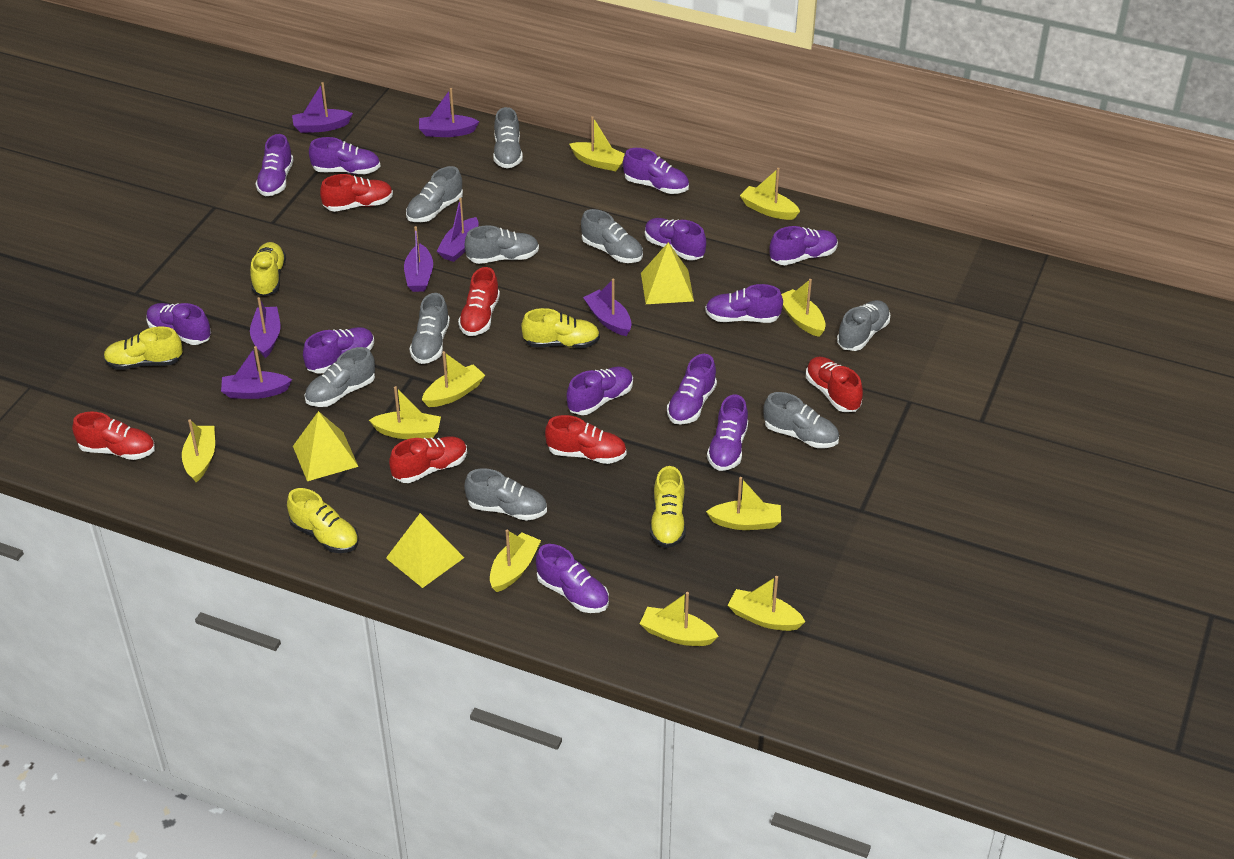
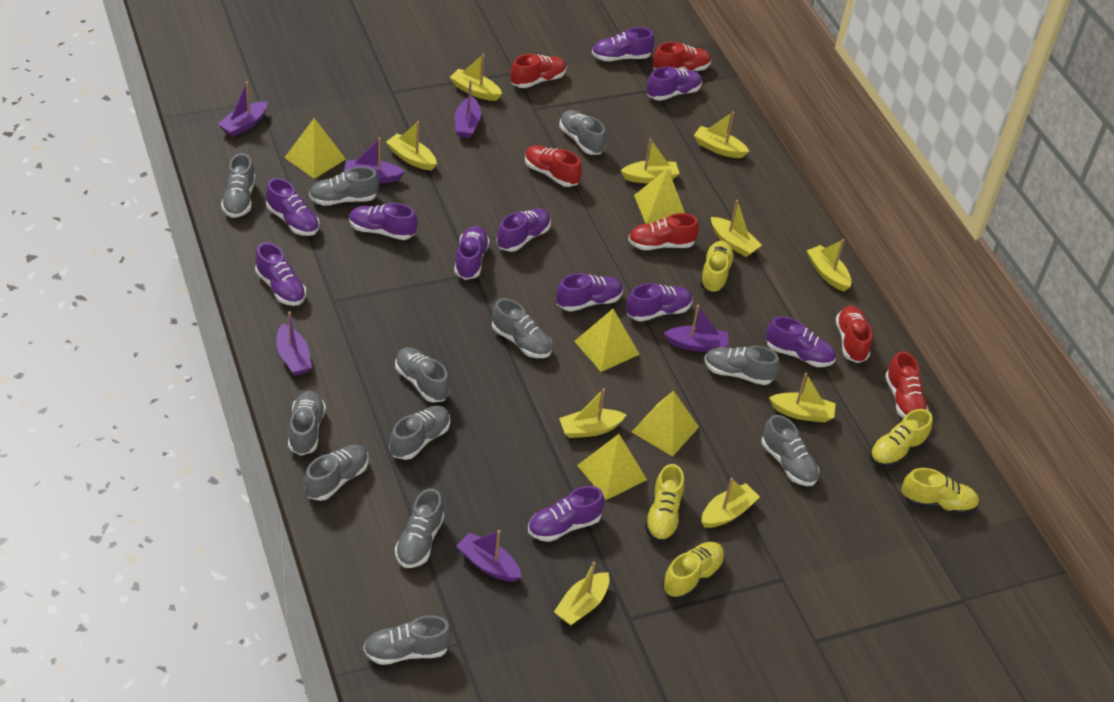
grey shoe: [305,347,375,407] [406,166,463,222] [409,293,450,364] [464,468,547,521] [465,225,539,264] [493,107,523,169] [581,209,643,263] [763,392,839,448] [837,300,890,351] = 9 -> [221,153,255,218] [288,391,326,456] [304,445,368,501] [309,167,379,206] [363,615,452,665] [389,406,450,460] [395,347,450,402] [395,488,444,568] [492,298,552,358] [559,110,606,155] [705,346,780,385] [762,415,819,486] = 12
purple boat: [221,346,292,399] [250,297,280,358] [292,82,353,133] [404,226,433,292] [419,88,479,137] [437,198,479,262] [583,279,632,336] = 7 -> [218,81,267,137] [276,311,312,376] [344,138,405,183] [455,80,481,138] [456,530,522,582] [664,305,728,352] = 6
purple shoe: [146,303,211,345] [255,134,294,196] [303,327,374,373] [309,137,381,174] [536,544,609,613] [567,366,633,415] [623,148,689,194] [645,218,706,261] [667,354,717,425] [705,284,783,323] [707,395,748,471] [770,226,838,265] = 12 -> [255,242,306,306] [266,178,319,236] [349,203,417,240] [454,226,490,280] [496,208,551,252] [528,486,605,542] [556,273,623,312] [592,28,654,61] [626,283,693,322] [646,67,702,101] [766,316,836,367] = 11
yellow pyramid: [293,411,358,481] [386,513,464,588] [641,242,694,304] = 3 -> [284,118,346,179] [574,309,640,372] [577,434,647,500] [632,390,699,457] [634,168,685,224] = 5

